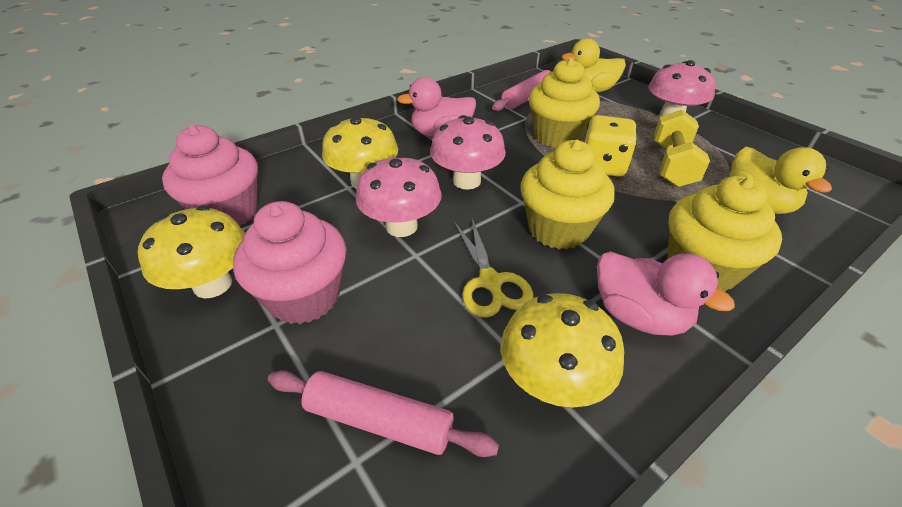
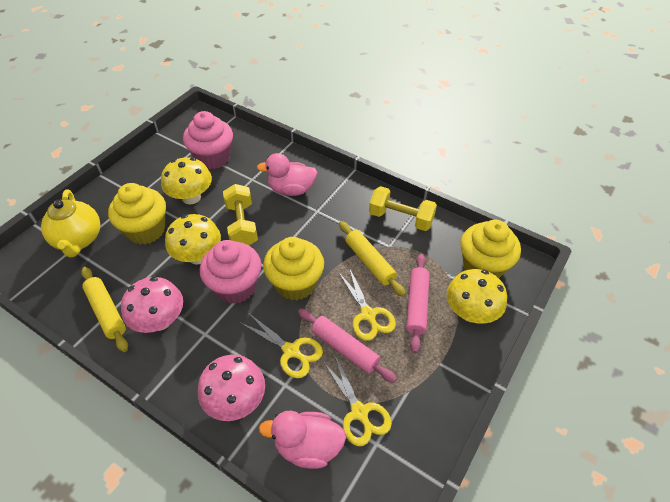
pink mushroom: [356,154,442,237] [430,115,506,190] [649,60,716,118] = 3 -> [121,277,183,333] [198,355,265,421] = 2
yellow dice: [585,115,637,177] = 1 -> none = 0
yellow duck: [562,38,626,93] [730,147,832,214] = 2 -> none = 0
yellow dumbbell: [654,110,710,187] = 1 -> [223,184,258,245] [369,186,437,231] = 2
yellow rolling pin: none = 0 -> [81,267,128,352] [339,221,406,297] = 2
yellow scissors: [455,219,533,318] = 1 -> [241,314,323,378] [322,354,392,446] [338,267,396,341] = 3
yellow teapot: none = 0 -> [41,190,100,258] = 1

